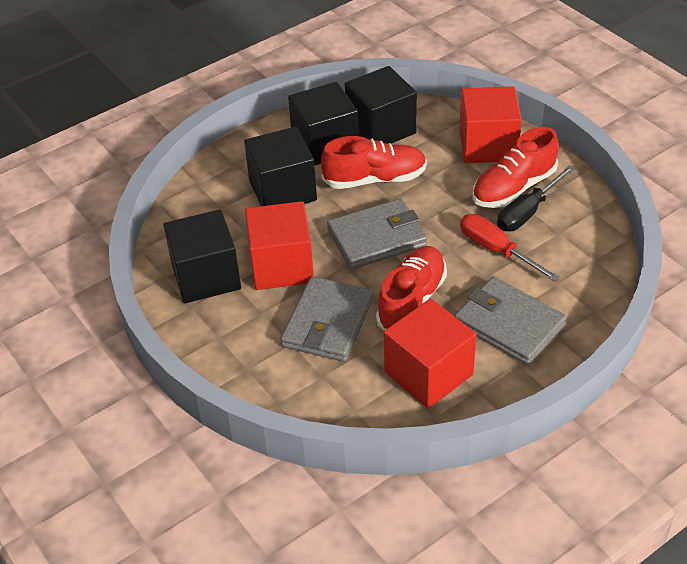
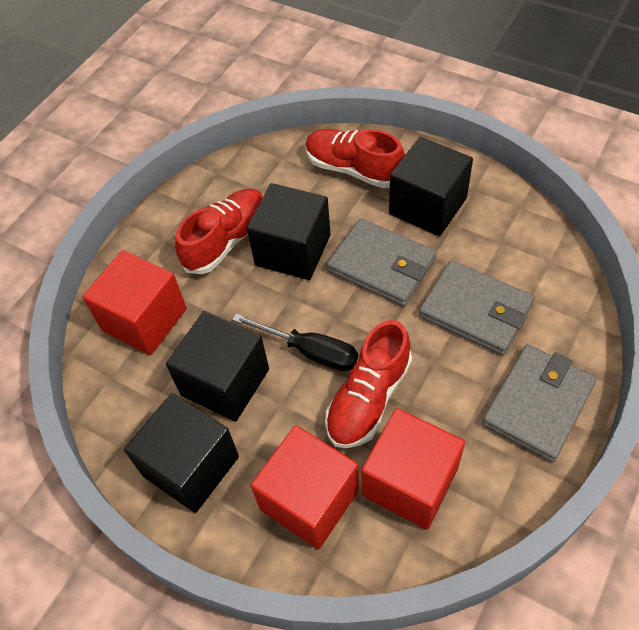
red screwdriver: [460,214,560,282] = 1 -> none = 0

